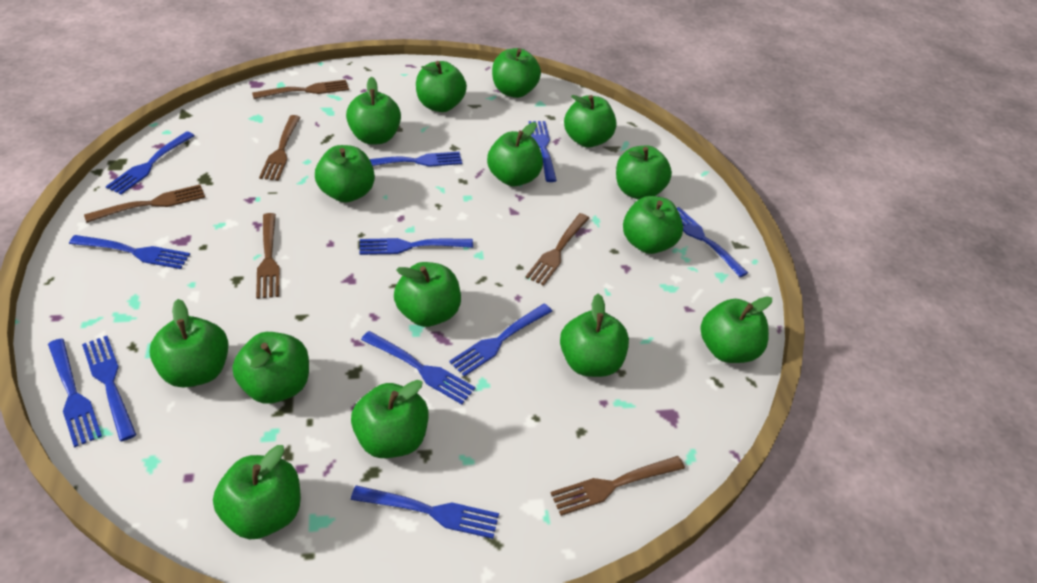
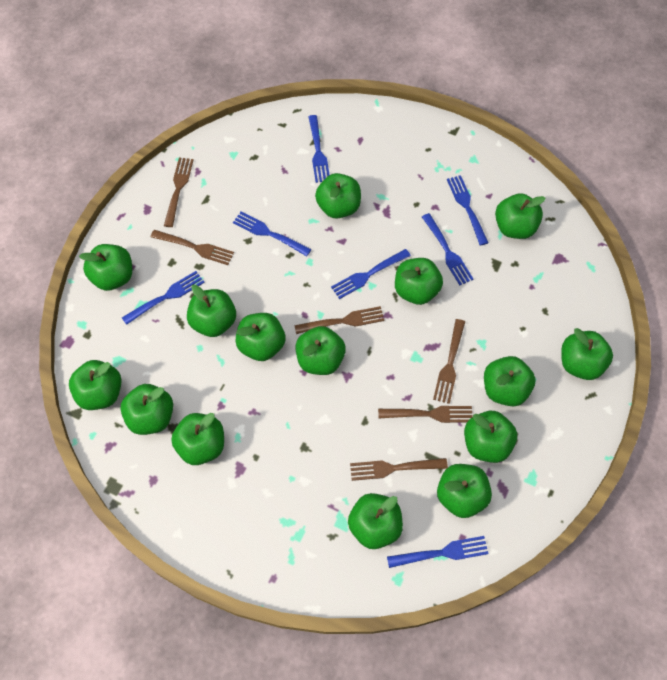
blue fork: [48,338,102,447] [69,235,190,269] [82,336,137,441] [106,131,195,195] [351,485,499,539] [360,238,473,255] [361,331,476,404] [369,152,462,167] [449,304,552,376] [529,121,557,182] [677,207,748,277] = 11 -> [122,271,205,325] [233,212,312,256] [308,115,330,183] [331,249,411,299] [387,536,489,568] [422,213,474,285] [447,175,488,246] = 7

